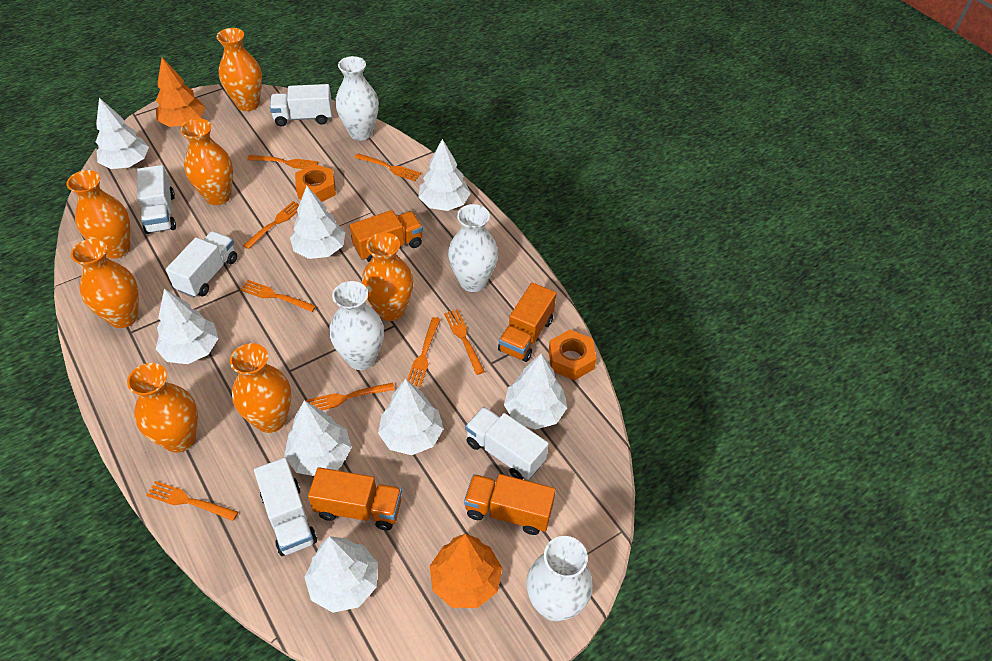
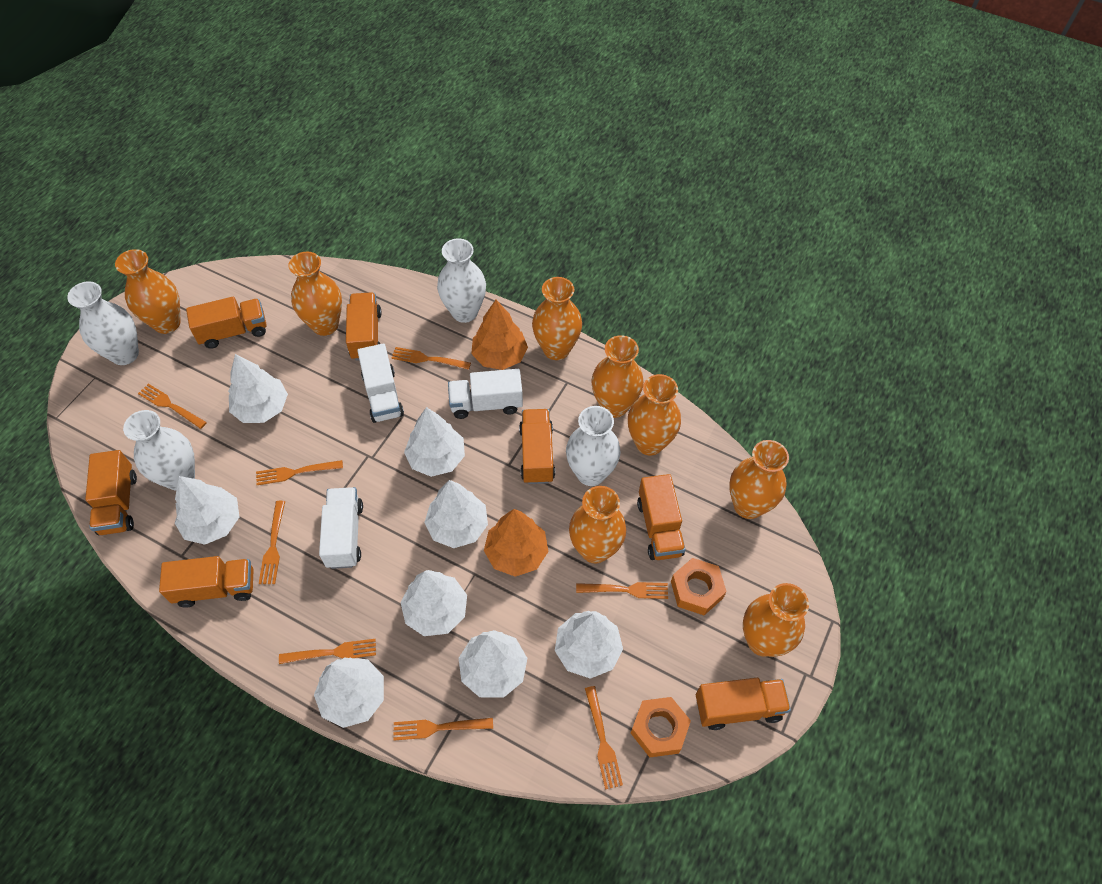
orange truck: [308,467,402,530] [350,210,423,262] [464,474,556,535] [498,283,556,362] = 4 -> [85,450,137,535] [159,556,254,608] [186,297,266,349] [346,292,382,361] [519,409,555,484] [637,474,686,560] [696,678,791,730] = 7
orange vase: [67,170,130,259] [71,239,139,328] [127,363,198,453] [180,118,233,205] [217,28,262,111] [230,343,291,433] [362,232,414,321] = 7 -> [115,249,181,334] [289,252,342,336] [532,277,582,360] [569,486,626,564] [591,335,644,418] [628,374,681,455] [729,440,789,519] [743,583,809,657] = 8
white truck: [137,165,176,234] [166,231,237,298] [254,458,317,556] [270,84,332,127] [465,407,549,480] = 5 -> [319,487,363,569] [357,343,404,423] [448,369,523,419] = 3

